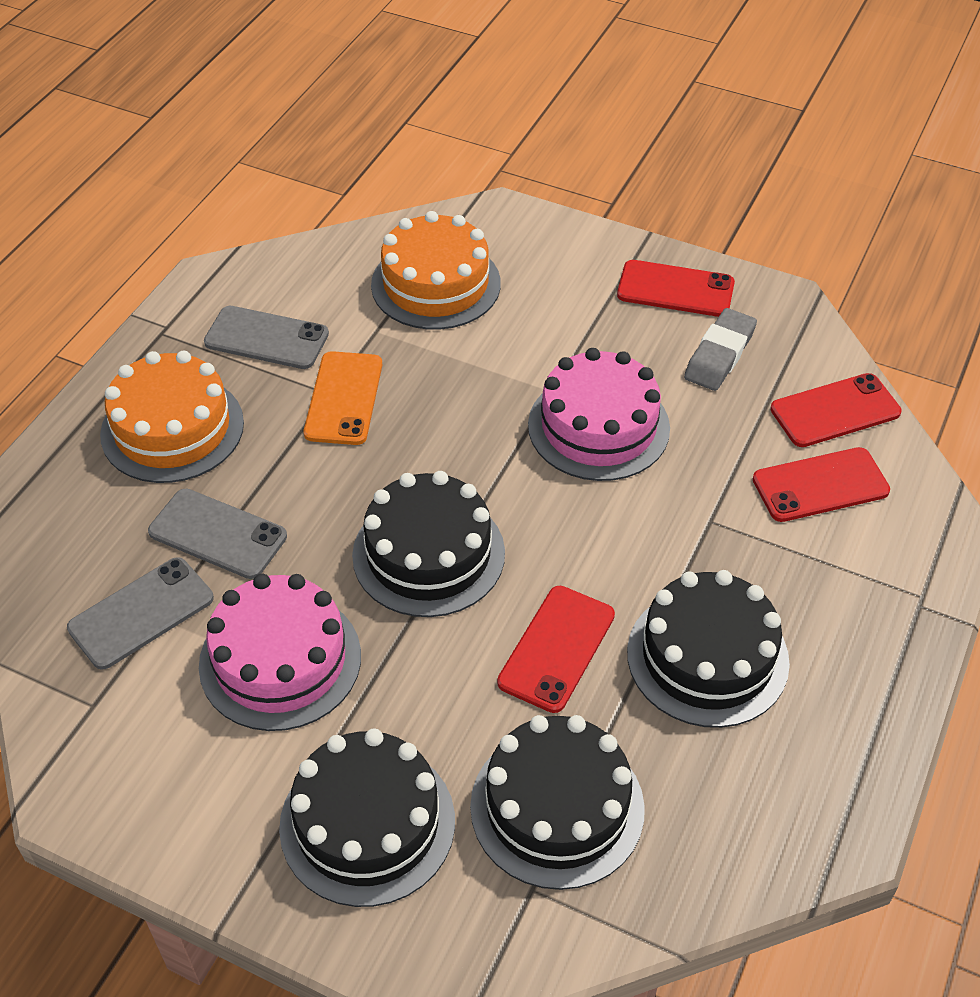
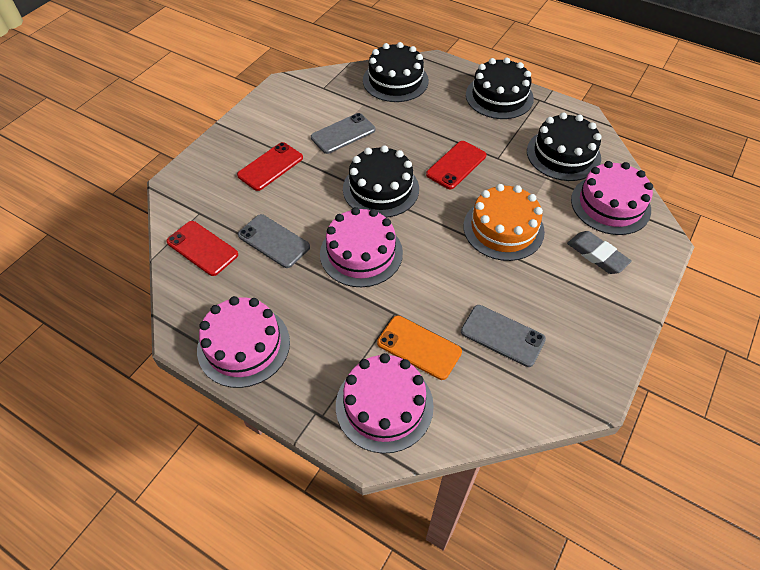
orange cake: [100,351,244,483] [371,211,501,330] = 2 -> [463,184,545,261] = 1
pink cake: [199,574,361,731] [528,348,670,481] = 2 -> [197,296,290,388] [320,207,403,287] [336,353,434,453] [571,161,653,235] = 4
red phone: [497,586,615,713] [617,260,735,317] [753,447,890,522] [770,373,902,447] = 4 -> [166,221,238,276] [237,142,303,191] [426,141,486,189] = 3

